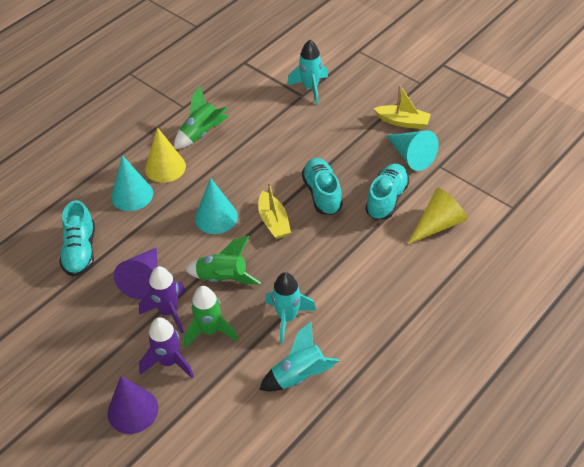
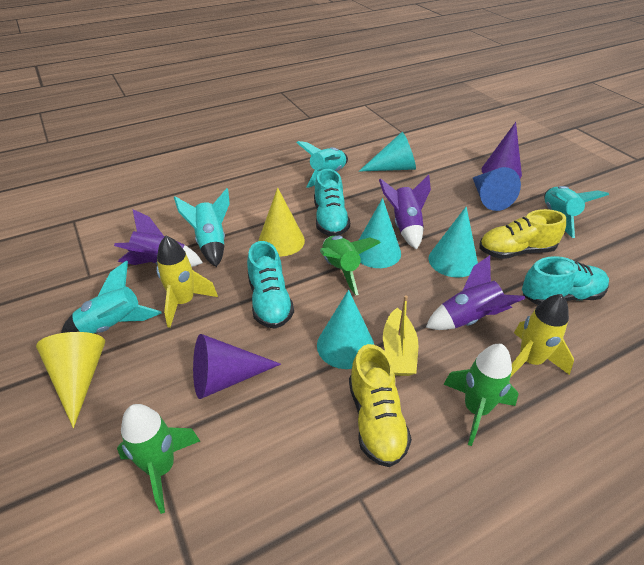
blue cone: none = 0 -> [473,167,521,211] = 1
purple rocket: [139,266,186,334] [139,317,194,378] = 2 -> [114,209,203,267] [379,175,431,249] [426,255,525,330] = 3
turquoise cone: [111,155,153,211] [195,178,238,234] [386,131,439,171] = 3 -> [317,290,374,369] [359,132,416,172] [359,198,401,268] [429,206,478,277] = 4
turquoise rocket: [259,321,339,392] [265,272,316,343] [287,40,328,105] = 3 -> [61,261,161,334] [174,188,230,267] [297,141,348,188] [544,186,609,238] = 4
yellow boat: [258,182,291,239] [374,85,431,129] = 2 -> [383,295,418,376] = 1
yellow rocket: none = 0 -> [156,236,218,328] [510,294,574,377] = 2
yellow shoe: none = 0 -> [349,344,412,467] [479,209,566,259] = 2

